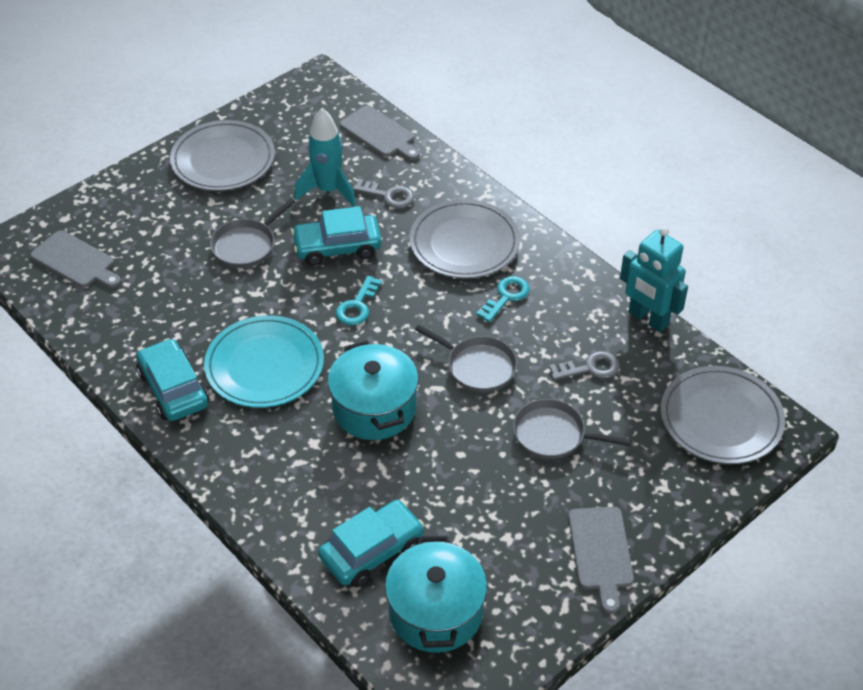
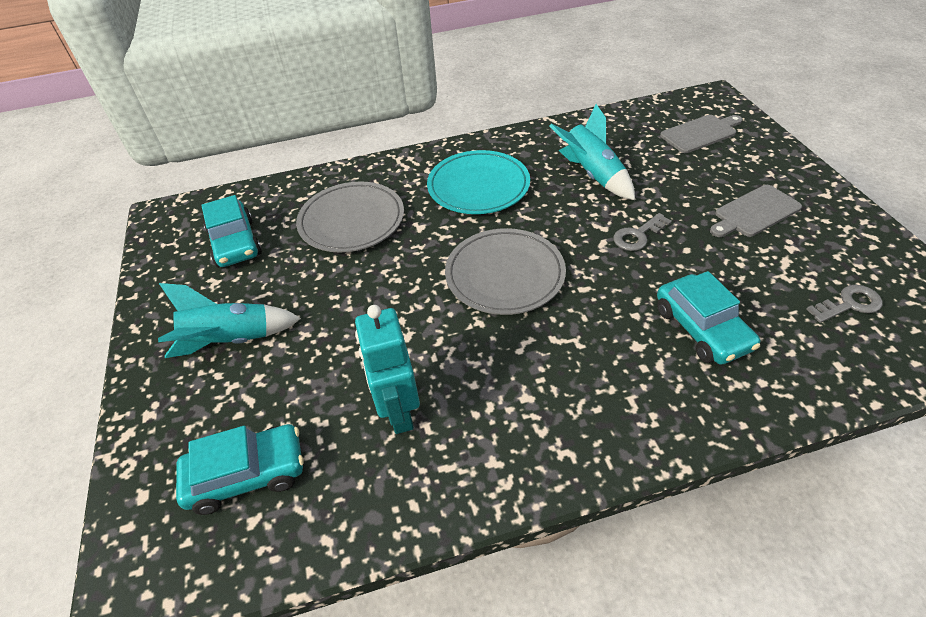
grey cutting board: [30,230,121,288] [340,105,420,160] [568,507,634,614] = 3 -> [660,115,743,153] [710,185,802,237] = 2
grey pan: [210,198,295,268] [415,325,517,392] [513,399,631,459] = 3 -> none = 0
grey plate: [170,120,275,191] [410,199,520,279] [661,366,785,464] = 3 -> [296,181,404,253] [445,228,566,315] = 2
turquoise key: [336,276,382,326] [476,276,530,322] = 2 -> none = 0
turquoise pot: [328,340,419,440] [385,536,487,653] = 2 -> none = 0
turquoise rocket: [294,108,356,207] = 1 -> [158,283,301,358] [550,104,635,200] = 2

